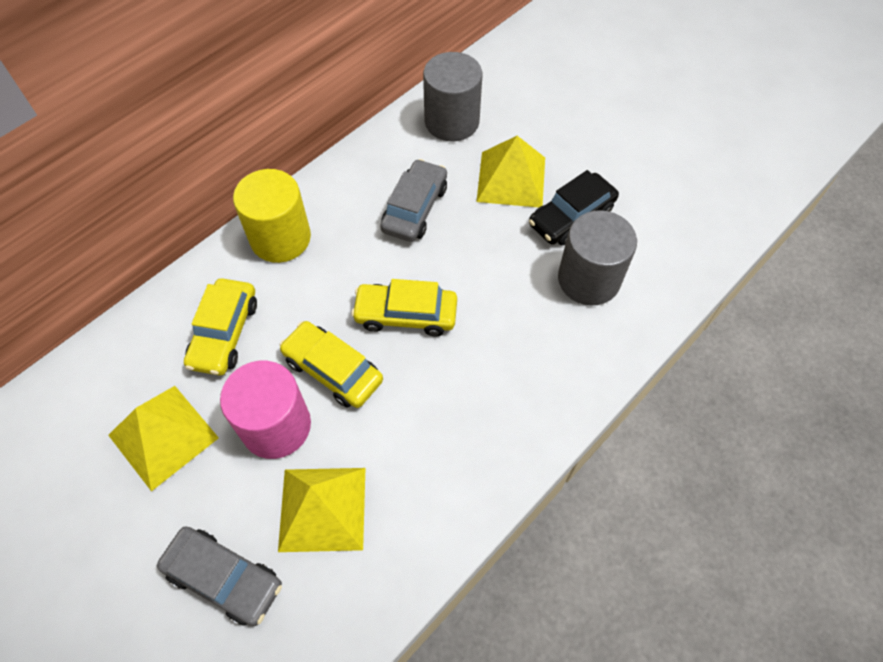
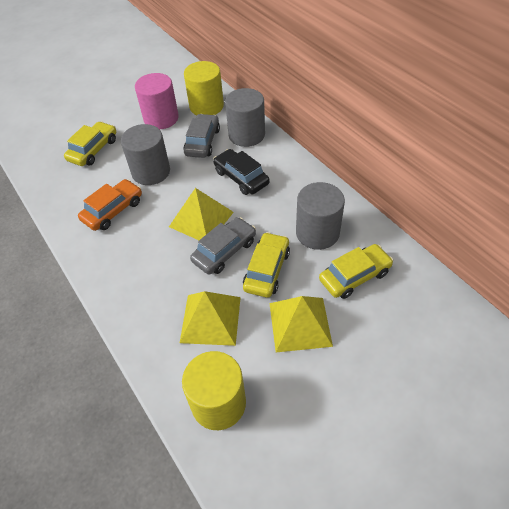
grey cylinder: [423,52,482,141] [558,210,637,306] = 2 -> [121,124,170,185] [225,88,265,147] [296,182,345,250] = 3
orange car: none = 0 -> [78,179,142,231] = 1
yellow cylinder: [233,169,311,263] = 1 -> [182,351,246,430] [184,61,224,115] = 2

